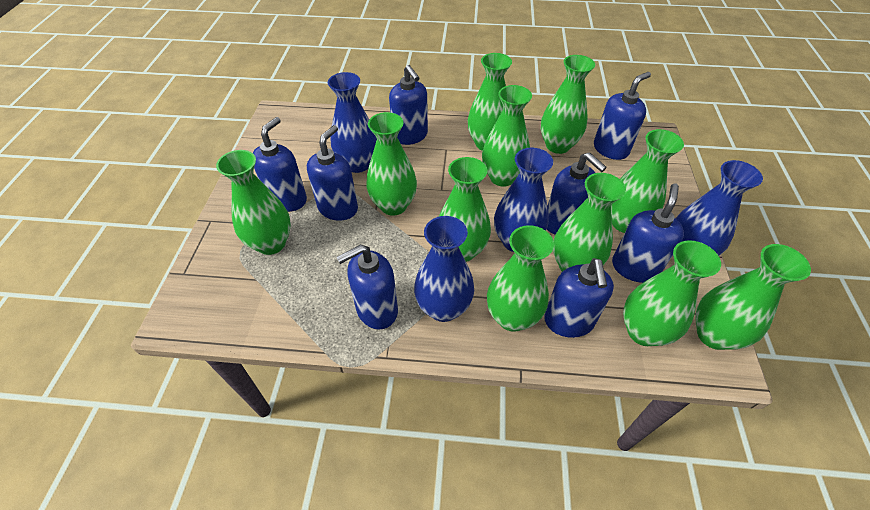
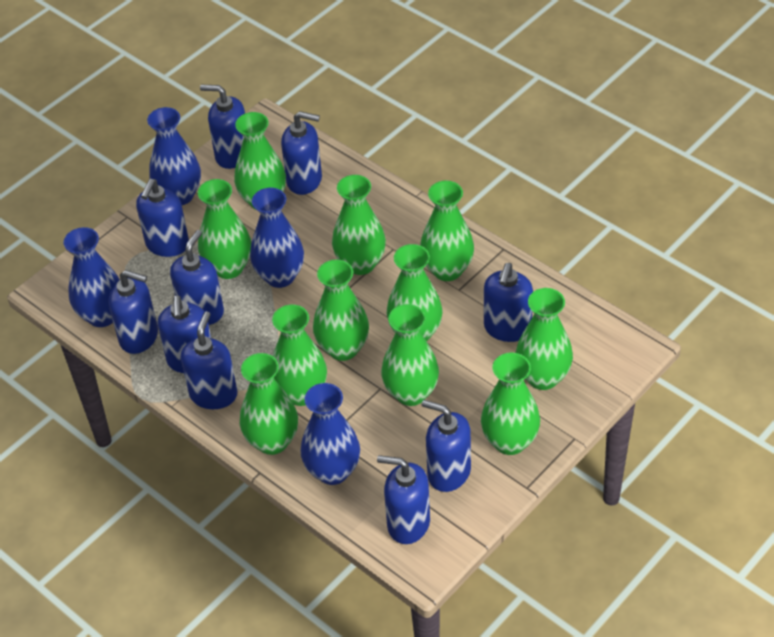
blue soap dispenser: [253,117,307,212] [307,125,358,221] [336,245,398,329] [389,65,428,145] [544,258,614,338] [547,152,607,235] [594,72,651,160] [612,184,684,283] = 8 -> [108,270,158,354] [136,179,189,257] [158,295,211,373] [170,230,224,325] [181,311,237,409] [200,85,245,169] [281,111,322,195] [377,455,430,544] [422,400,471,492] [484,263,533,342] = 10

